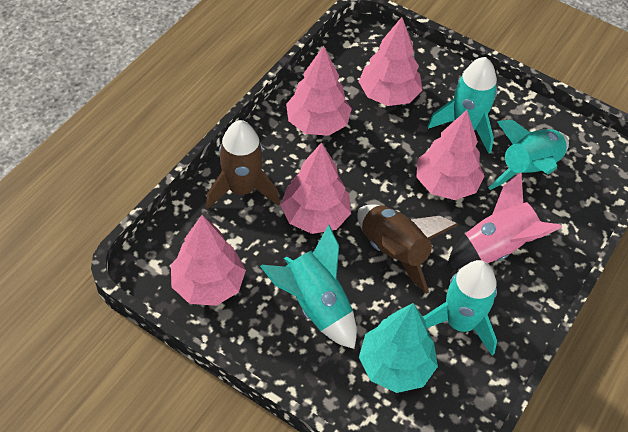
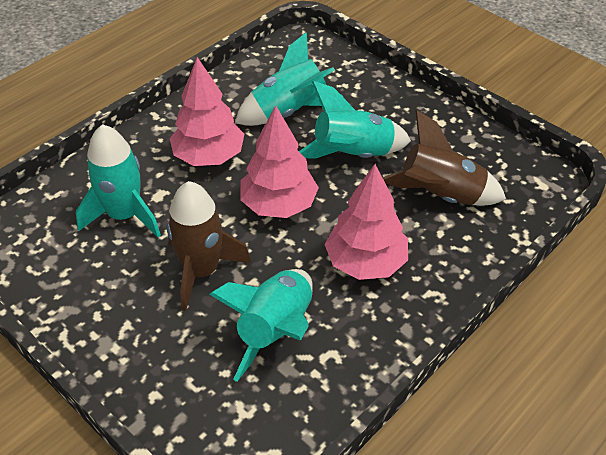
pink rocket: [447,172,562,268] = 1 -> none = 0
pink tree: [171,215,246,306] [280,142,351,234] [286,46,352,136] [359,17,422,106] [416,110,484,200] = 5 -> [170,57,244,166] [240,105,319,218] [324,164,408,280] = 3
turquoise tree: [359,303,438,393] = 1 -> none = 0

